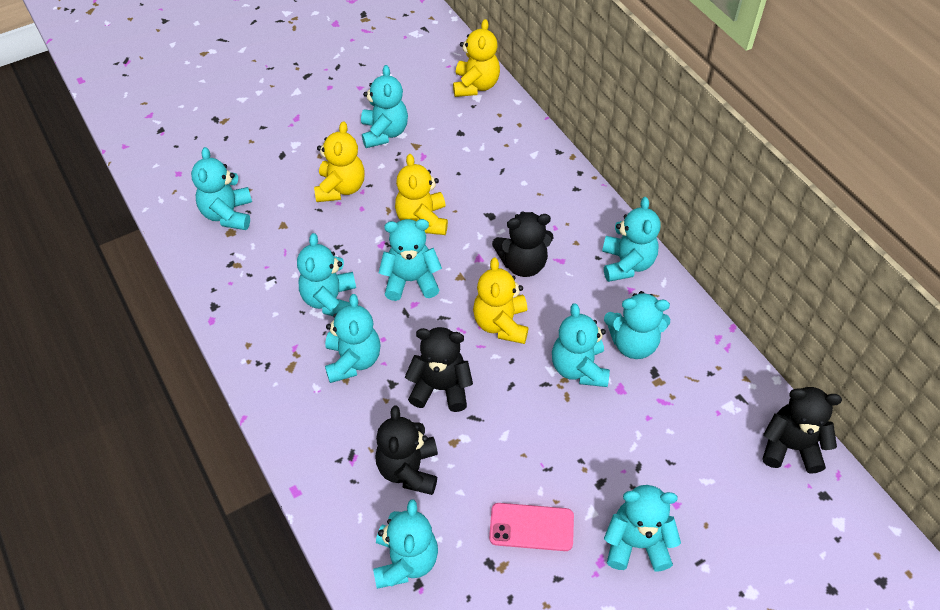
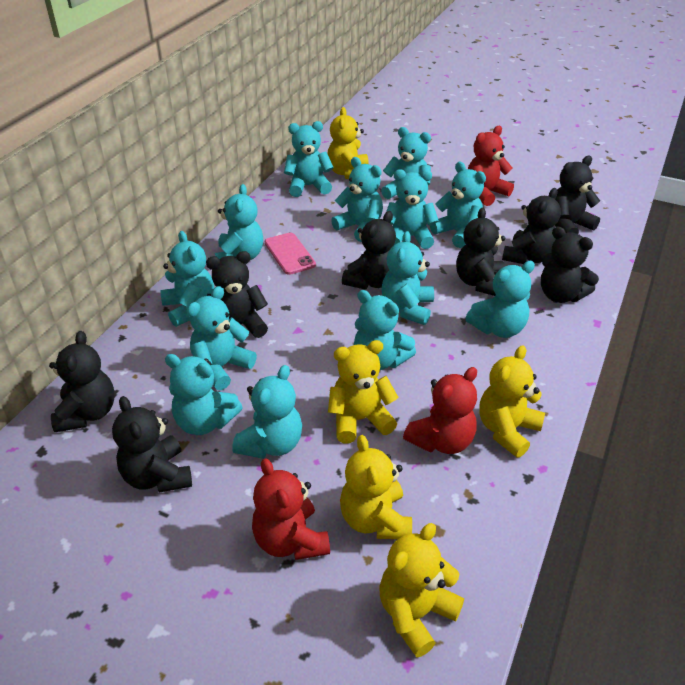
black teddy bear: [375,406,438,495] [405,327,473,412] [492,212,553,277] [763,387,842,474] = 4 -> [49,331,115,432] [112,396,192,492] [206,251,268,338] [342,211,396,290] [456,207,505,296] [502,188,561,264] [541,227,599,303] [555,156,600,234] = 8
red teddy bear: none = 0 -> [252,458,330,560] [403,367,477,454] [468,126,514,206] = 3
turquoise teddy bear: [191,147,252,230] [297,233,356,316] [325,294,381,383] [361,65,408,148] [373,499,438,589] [379,219,442,301] [552,303,610,387] [602,197,661,282] [604,291,670,359] [604,485,681,572] = 10 -> [161,231,214,327] [165,354,243,435] [187,286,257,390] [215,184,263,260] [232,365,302,459] [284,121,334,197] [331,157,383,242] [354,290,416,370] [381,127,431,199] [382,231,434,325] [386,169,439,249] [430,162,486,248] [465,261,535,338] = 13
yellow teddy bear: [314,121,365,202] [395,154,448,235] [453,19,500,97] [473,258,528,344] = 4 -> [327,107,369,179] [328,340,399,443] [340,435,412,539] [379,523,464,657] [479,345,545,458] = 5

